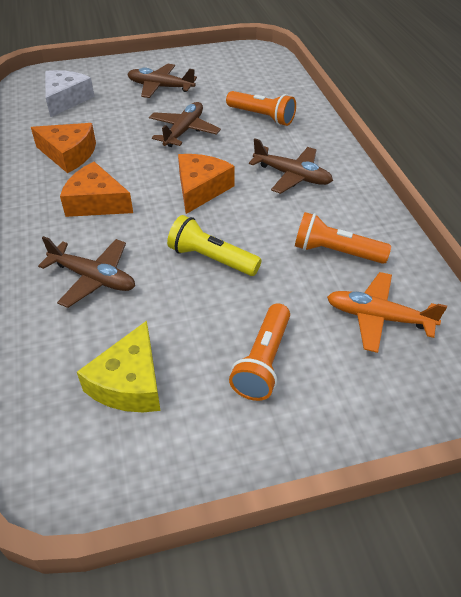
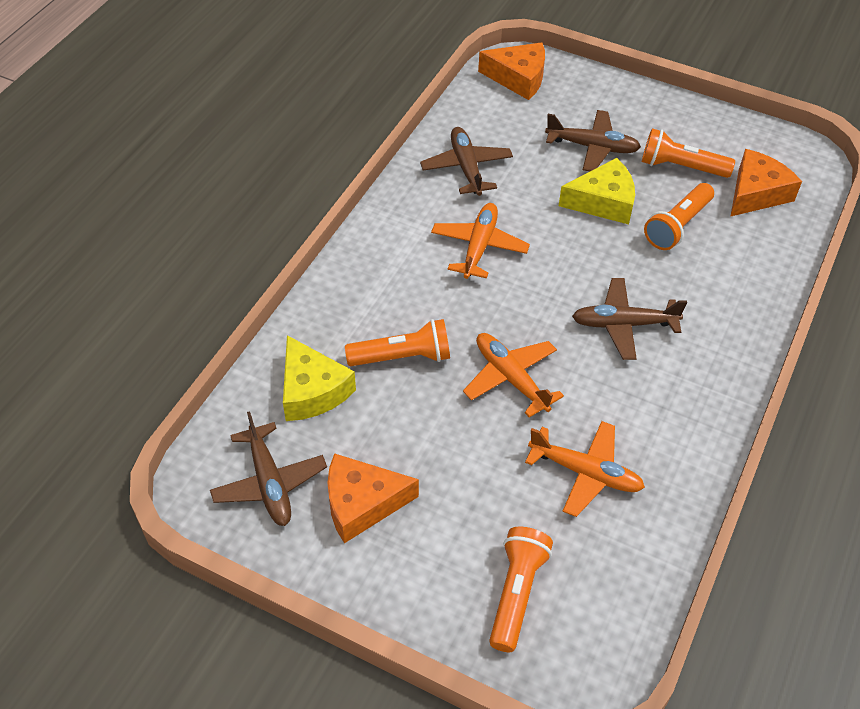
orange flashlight: [226,91,296,126] [229,303,290,401] [295,212,391,264] = 3 -> [345,319,450,366] [489,527,553,652] [642,128,735,178] [644,183,714,250] = 4
orange plane: [327,272,447,353] = 1 -> [431,203,530,279] [463,333,564,418] [525,421,645,517] = 3
white cheese: [45,70,95,117] = 1 -> none = 0
yellow cheese: [77,321,161,412] = 1 -> [283,335,356,421] [559,158,635,224] = 2
yellow flashlight: [167,215,262,276] = 1 -> none = 0

